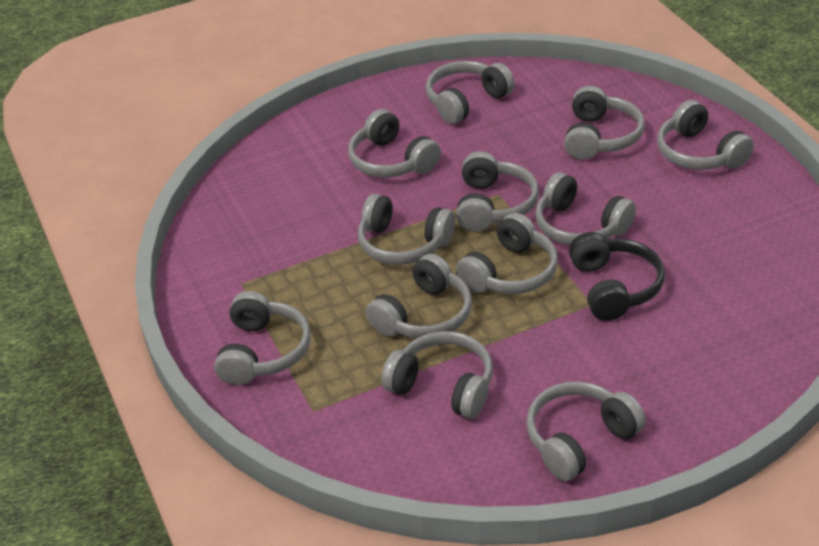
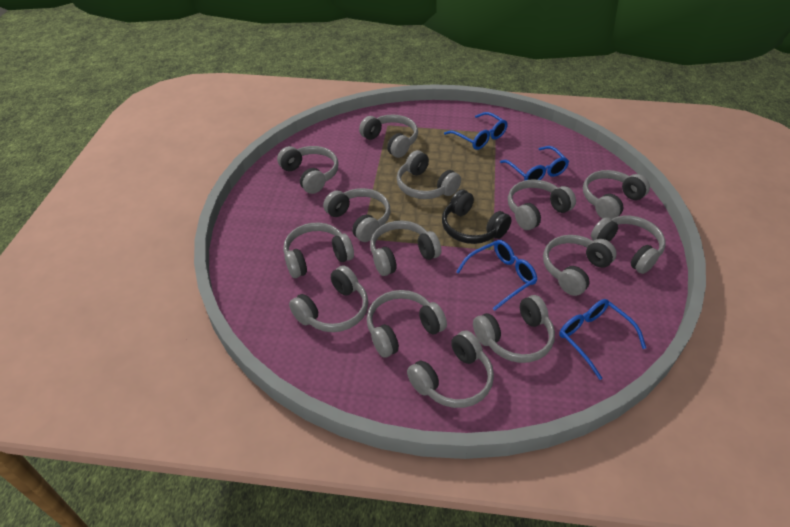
blue glasses: none = 0 -> [444,112,507,150] [456,240,537,311] [500,146,569,181] [559,299,646,380] = 4
grey headphones: [214,291,311,385] [348,109,441,178] [358,194,455,265] [366,254,472,338] [381,331,493,419] [426,61,514,124] [456,151,539,232] [456,213,558,294] [526,381,646,481] [535,172,636,245] [564,86,645,160] [657,100,754,170] = 12 -> [277,146,339,194] [283,223,354,278] [289,265,368,332] [323,188,391,242] [359,114,418,158] [367,290,447,358] [370,221,441,276] [397,150,461,199] [407,330,494,408] [473,295,555,363] [508,179,576,230] [543,235,617,296] [583,170,650,219] [591,216,666,274] = 14

